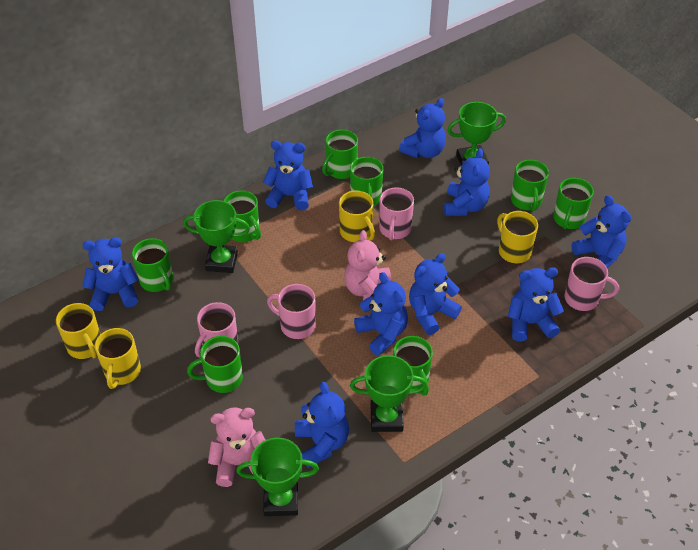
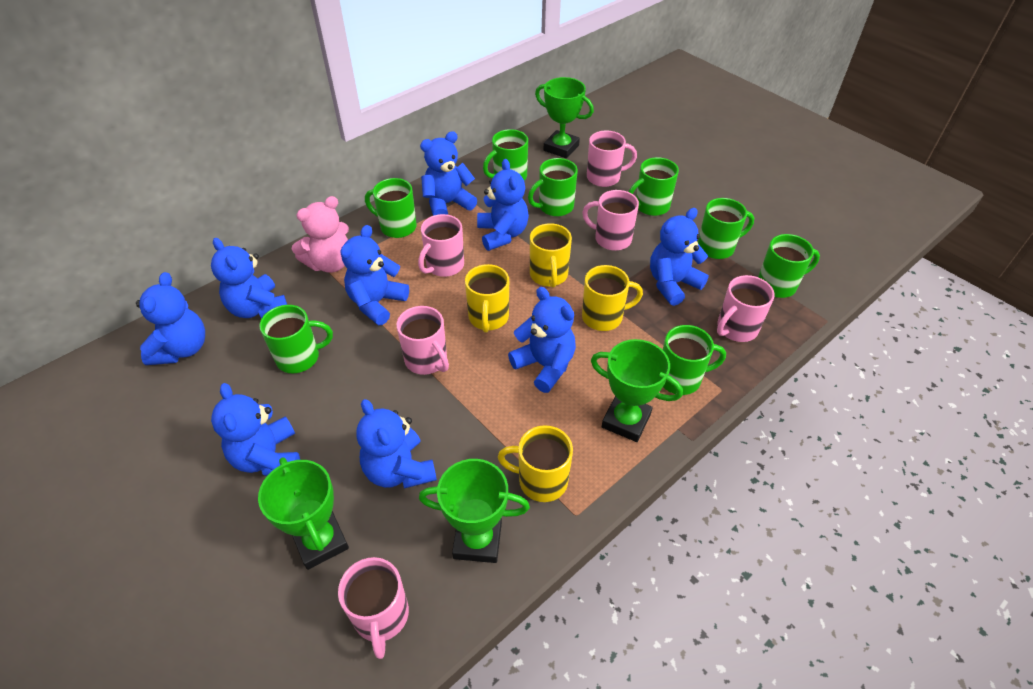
pink mug: [195,302,238,358] [267,284,316,339] [379,187,414,240] [565,257,619,311] = 4 -> [338,557,409,659] [396,306,449,375] [418,214,464,277] [582,190,639,251] [587,131,637,187] [717,275,775,342] = 6
pink teddy bear: [208,407,265,487] [344,230,391,300] = 2 -> [292,196,349,273] = 1

